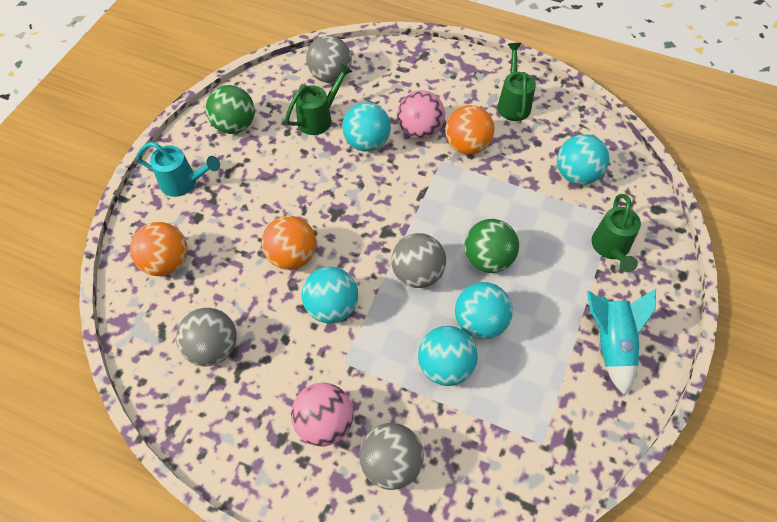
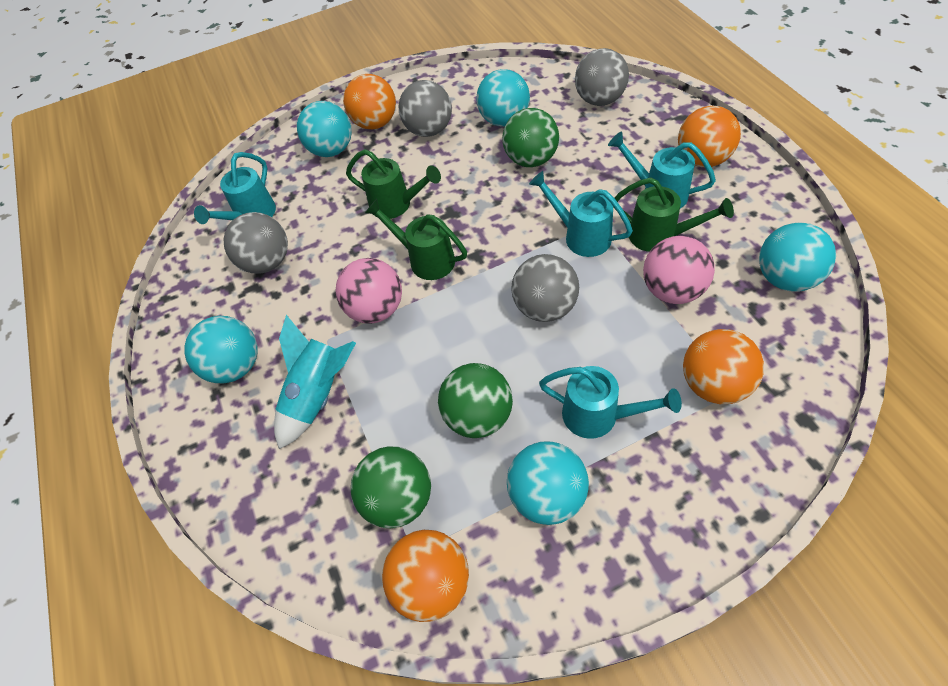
green ball: [206,85,255,134] [464,219,519,273] = 2 -> [351,447,431,528] [438,363,513,438] [502,108,559,167] = 3
orange ball: [130,222,188,276] [262,216,316,270] [445,105,494,155] = 3 -> [343,74,396,129] [382,530,469,622] [678,106,741,167] [683,329,764,404] = 4
turquoise watering can: [136,142,220,197] = 1 -> [194,152,276,224] [529,171,633,257] [539,366,682,439] [608,132,716,208] = 4

